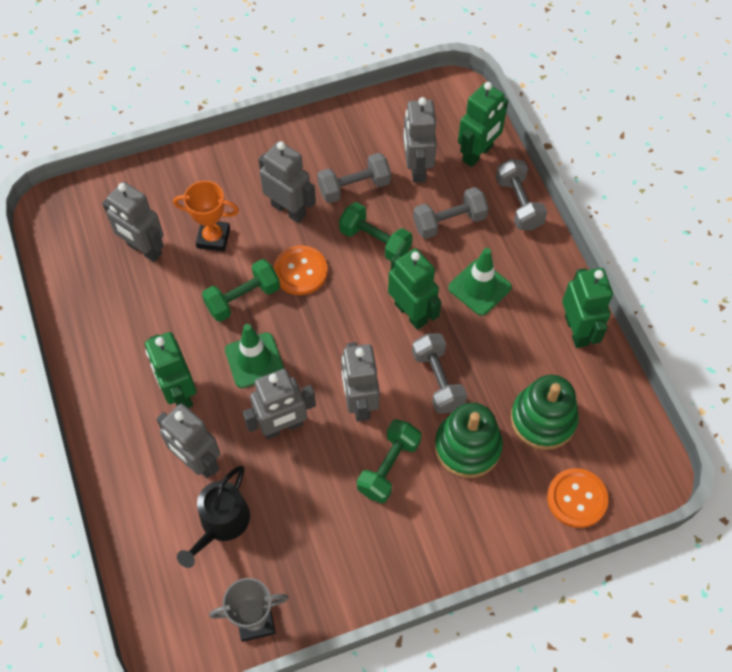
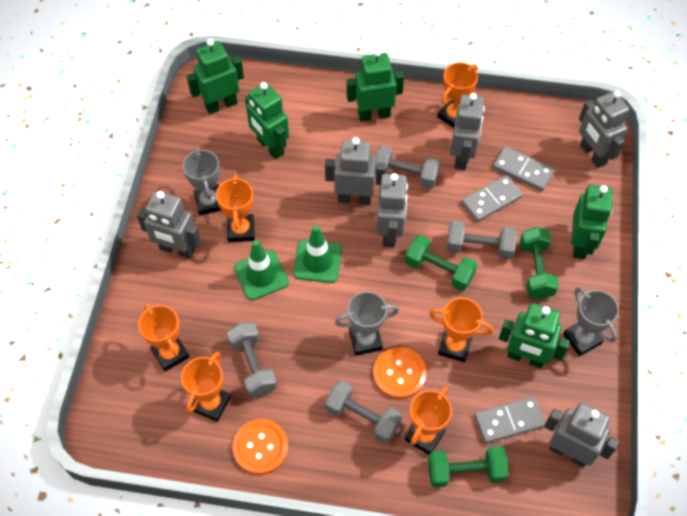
black watering can: [177,466,250,568] = 1 -> none = 0
green robot: [145,332,197,408] [388,248,441,330] [458,82,508,167] [562,268,613,348] = 4 -> [187,39,244,114] [245,82,289,159] [347,49,404,122] [499,303,570,368] [571,185,613,259] = 5
green stacking toy: [435,403,503,478] [511,375,579,450] = 2 -> none = 0
grey domino: none = 0 -> [461,175,523,222] [474,396,546,443] [493,146,554,191] = 3
grey trophy: [209,578,289,642] = 1 -> [183,147,222,215] [335,291,399,356] [563,287,619,356] = 3
orange trophy: [173,181,239,252] = 1 -> [138,303,189,372] [181,352,231,422] [216,174,255,242] [405,387,452,455] [429,298,493,362] [437,62,478,128] = 6

